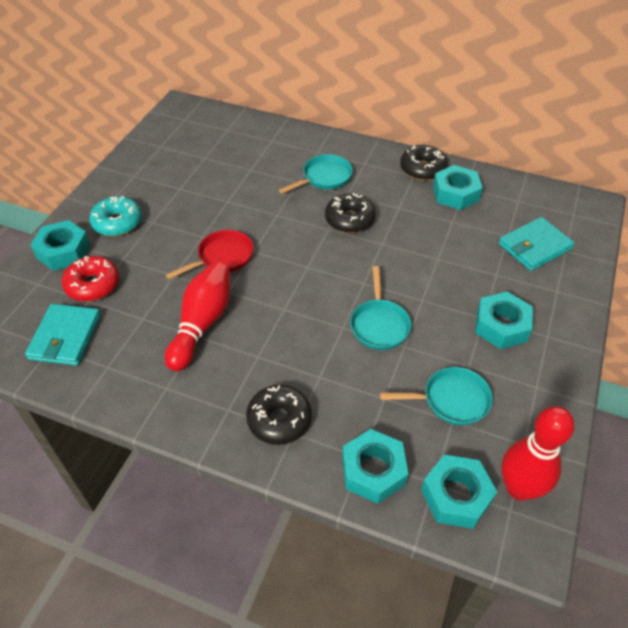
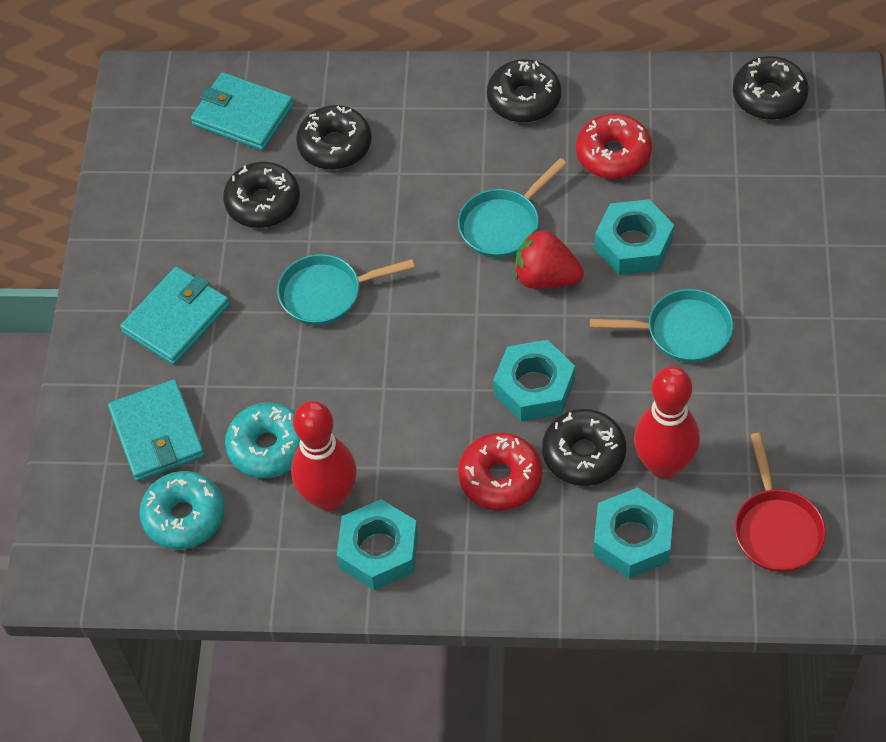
black donut: [246,385,312,445] [325,193,376,233] [400,145,448,181] = 3 -> [223,162,300,228] [296,105,372,170] [487,59,561,123] [542,409,626,486] [733,56,809,120] = 5
red donut: [62,256,119,302] = 1 -> [458,433,542,511] [576,114,652,179] = 2
red strawberry: none = 0 -> [515,229,584,289] = 1
turquoise donut: [89,196,142,236] = 1 -> [139,471,224,550] [225,402,300,478] = 2
turquoise nut: [30,220,90,271] [342,429,408,504] [421,455,497,529] [433,165,483,210] [475,292,533,349] = 5 -> [337,499,418,590] [493,340,575,422] [593,487,674,579] [595,199,674,275] = 4
turquoise wallet: [25,304,101,366] [499,217,575,271] = 2 -> [108,379,205,481] [120,267,230,365] [191,72,294,150] = 3

